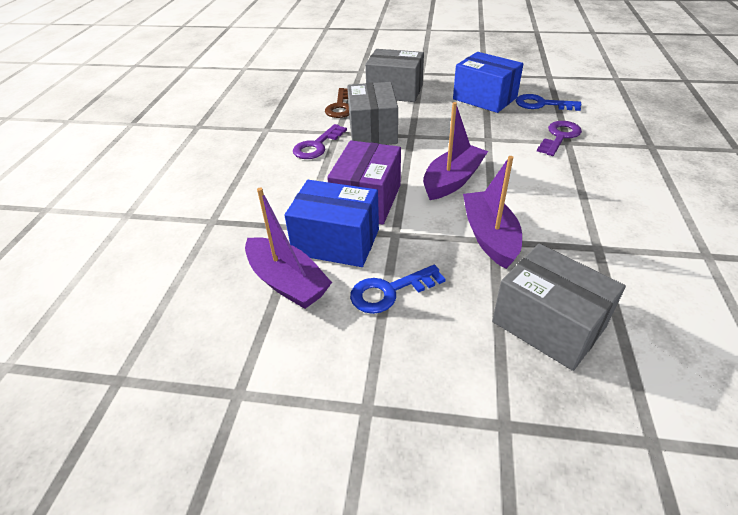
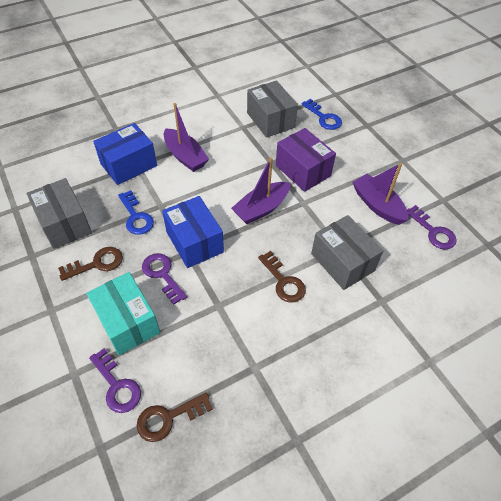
brown key: [325,88,349,118] = 1 -> [58,247,123,281] [137,392,213,442] [258,251,306,303] = 3
purple key: [293,124,347,159] [537,121,582,156] = 2 -> [89,348,141,413] [142,253,187,305] [407,205,457,249] = 3
turquoise box: none = 0 -> [86,272,160,355] = 1

